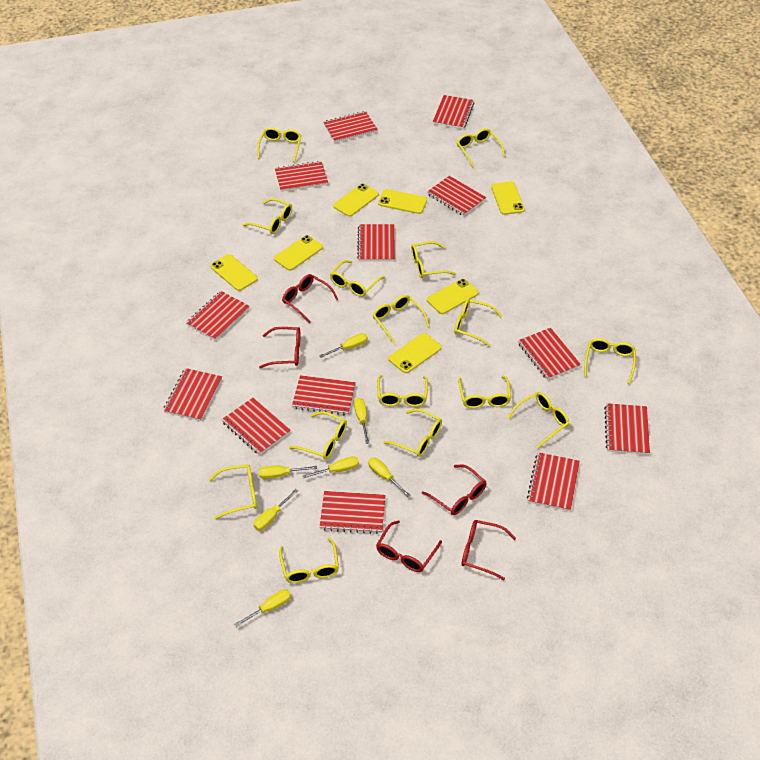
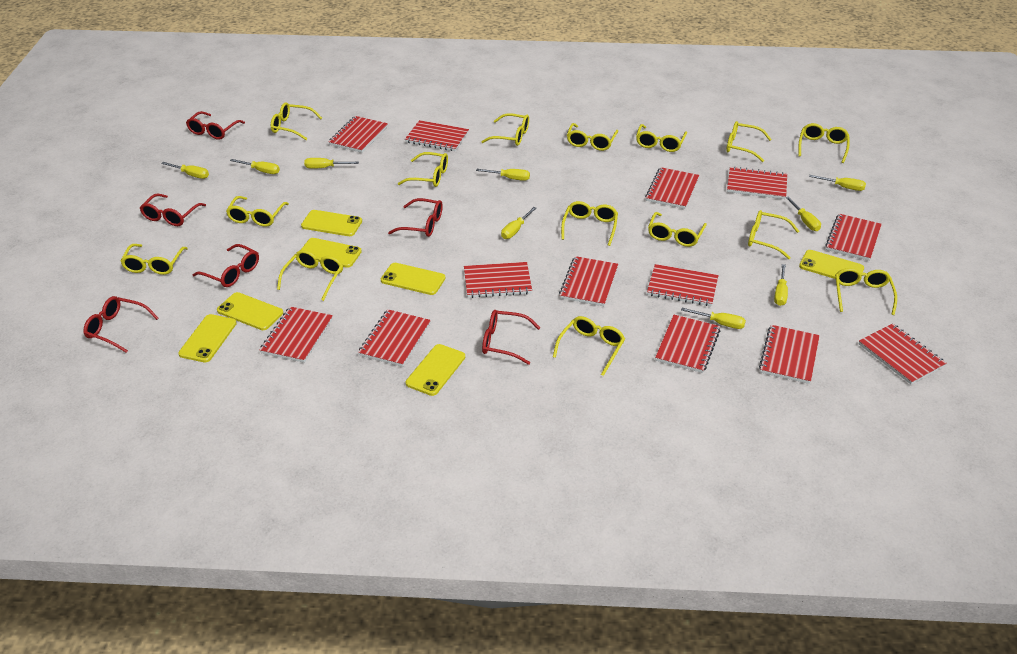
red glasses: [259,327,300,368] [282,274,339,323] [376,520,442,572] [422,465,487,515] [462,520,516,580] = 5 -> [84,296,159,353] [140,194,206,226] [186,111,245,140] [193,244,259,287] [388,198,443,237] [482,310,540,365] = 6
yellow screwdriver: [234,589,291,627] [253,489,298,531] [259,466,317,479] [303,456,359,478] [319,333,368,358] [354,398,369,444] [368,458,410,497] = 7 -> [161,162,209,179] [230,159,280,174] [304,158,359,169] [476,169,530,181] [501,207,536,239] [681,308,746,329] [774,264,788,306] [785,197,821,231] [809,175,866,191] = 9

